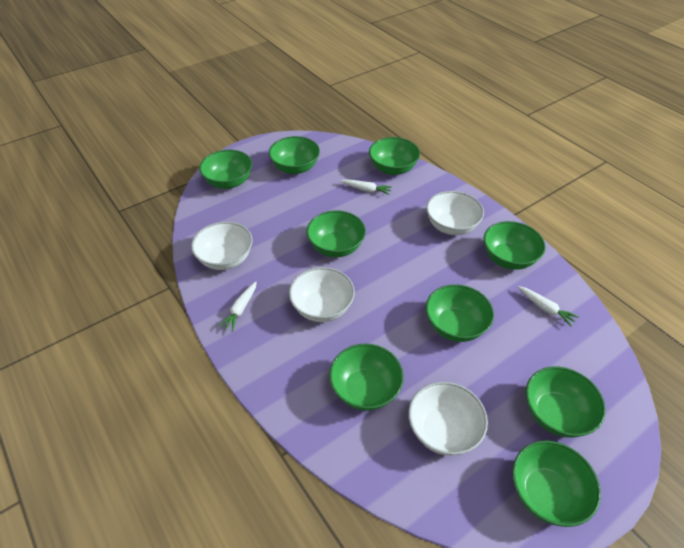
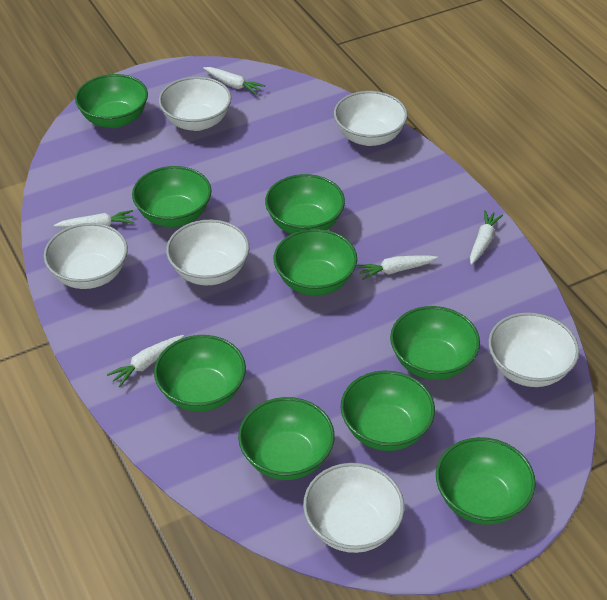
white bowl: [191,222,252,270] [289,267,355,322] [408,382,488,456] [426,191,484,235] = 4 -> [44,223,128,289] [159,77,231,131] [166,220,249,285] [303,463,404,553] [334,91,408,146] [488,312,579,387] = 6
white carrot: [219,282,257,332] [340,179,392,195] [518,286,579,327] = 3 -> [54,210,134,228] [107,335,184,387] [203,67,265,95] [357,256,438,280] [470,210,503,265] = 5

